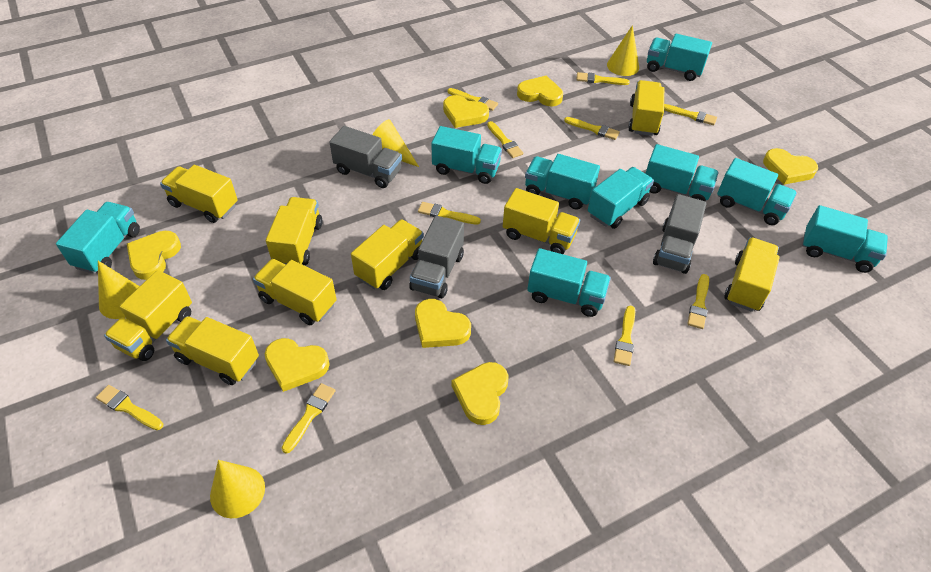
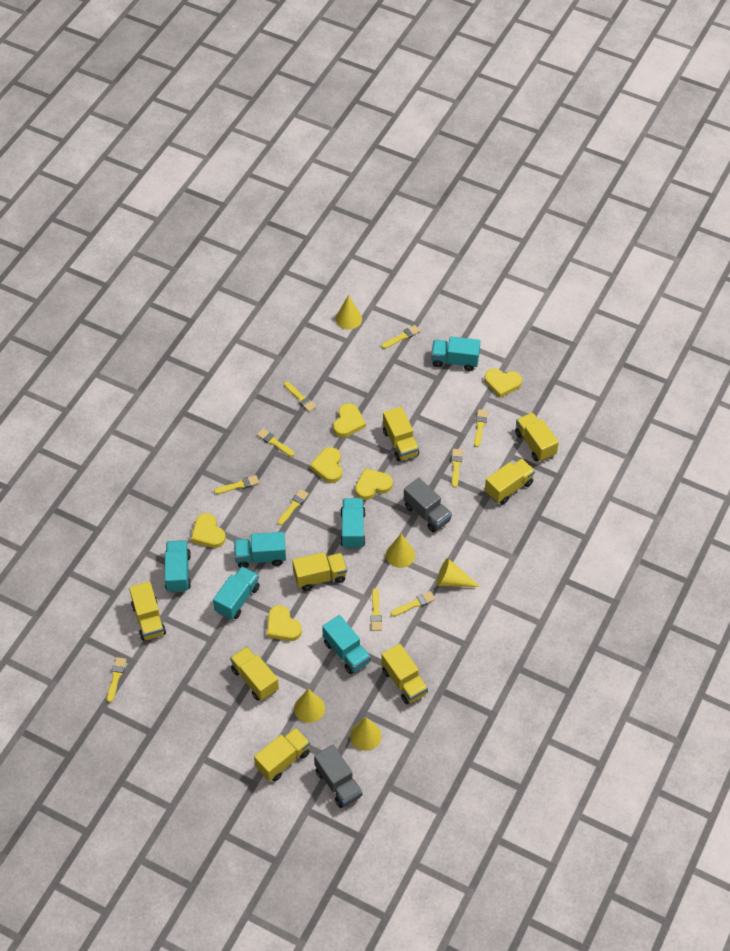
grey truck: [330,126,402,188] [409,216,464,298] [653,194,706,274] = 3 -> [314,745,362,808] [404,478,452,532] = 2
turquoise truck: [56,202,140,274] [431,126,502,184] [525,154,600,210] [527,248,611,317] [588,167,654,229] [645,144,719,202] [647,34,712,81] [717,158,797,225] [802,205,888,273] = 9 -> [165,540,191,593] [213,566,260,619] [234,532,286,568] [322,615,371,674] [340,498,365,549] [431,336,481,371] = 6
yellow cone: [98,261,140,319] [210,460,265,518] [372,119,419,167] [607,25,639,76] = 4 -> [294,689,325,723] [336,295,362,330] [350,717,382,751] [386,534,415,568] [436,558,480,587] = 5
yellow heart: [127,231,181,280] [265,338,330,392] [415,299,471,348] [443,95,489,128] [451,362,509,425] [517,76,563,107] [763,148,818,185] = 7 -> [191,513,226,548] [267,605,302,641] [310,447,342,483] [333,403,366,437] [355,468,393,500] [484,369,522,398] = 6
yellow truck: [104,270,192,361] [160,165,238,223] [166,316,259,385] [253,259,337,325] [266,197,323,265] [351,219,424,290] [503,188,580,254] [628,80,664,136] [724,237,780,312] = 9 -> [129,581,166,641] [230,646,279,701] [254,728,310,781] [292,552,347,591] [381,644,428,704] [383,407,419,461] [485,458,535,505] [515,412,559,462] = 8

